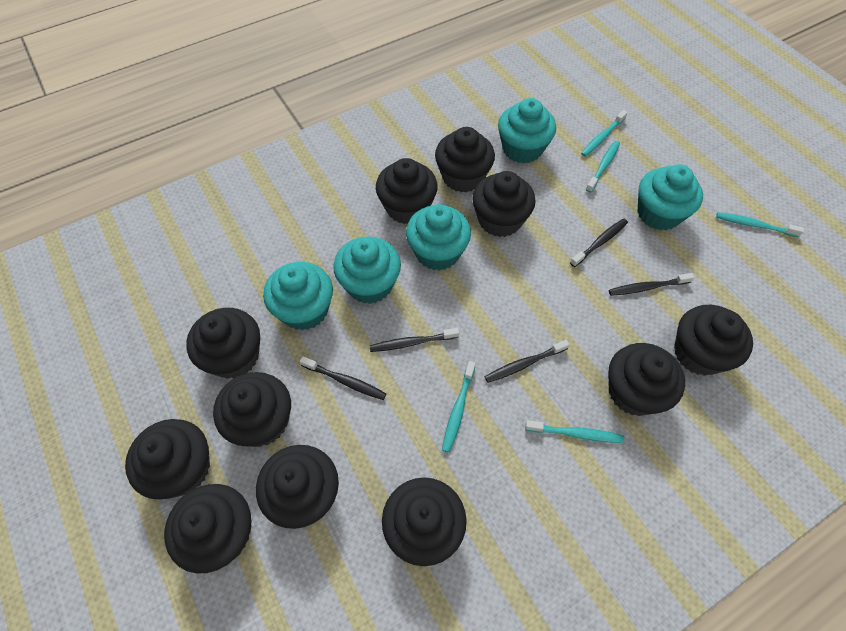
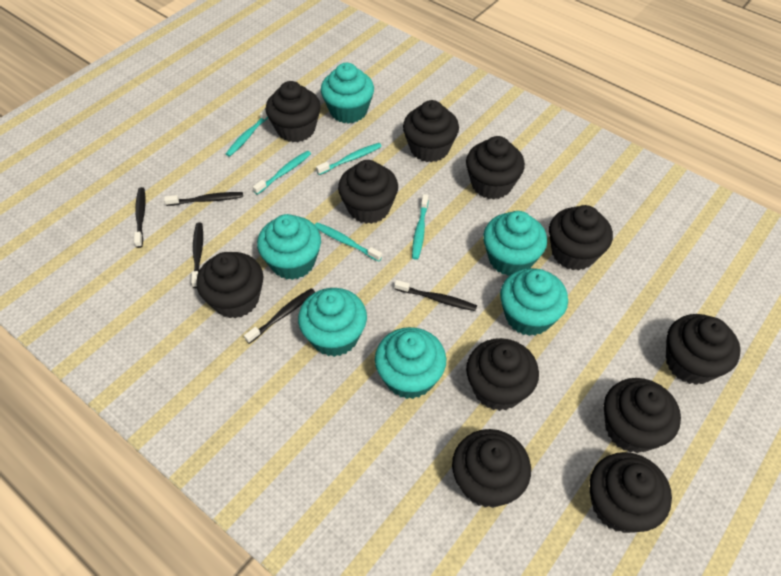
turquoise cupcake: [263,262,333,330] [333,237,401,304] [406,204,471,271] [498,98,556,164] [638,164,703,231] = 5 -> [257,214,321,280] [298,288,367,357] [321,63,374,124] [375,327,446,399] [483,211,547,276] [500,268,568,336] = 6

